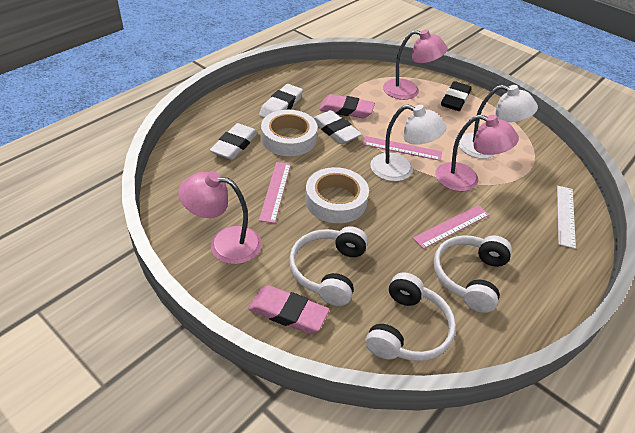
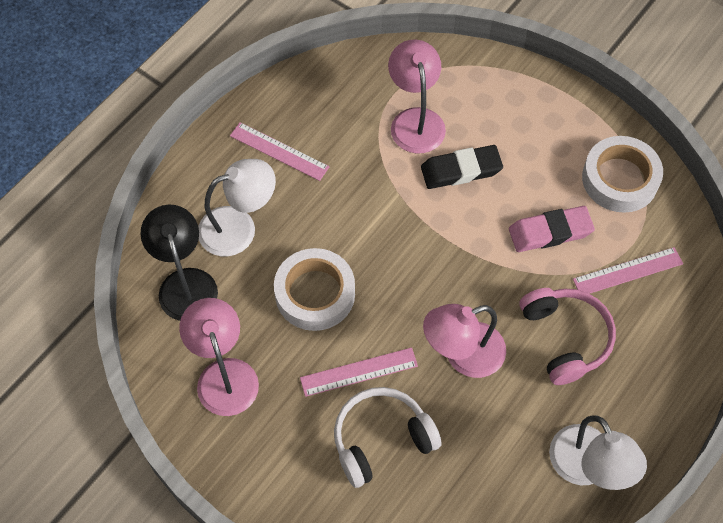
black lamp: none = 0 -> [140,204,218,321] = 1
pink eraser: [248,285,330,334] [319,94,375,118] = 2 -> [509,206,595,252] = 1
pink headphones: none = 0 -> [520,288,616,385] = 1
white eraser: [210,123,258,160] [259,84,303,118] [313,110,362,144] = 3 -> none = 0
white headphones: [289,226,368,306] [366,272,456,361] [433,235,512,313] = 3 -> [334,387,442,488] = 1
white ruler: [557,186,576,249] = 1 -> none = 0

